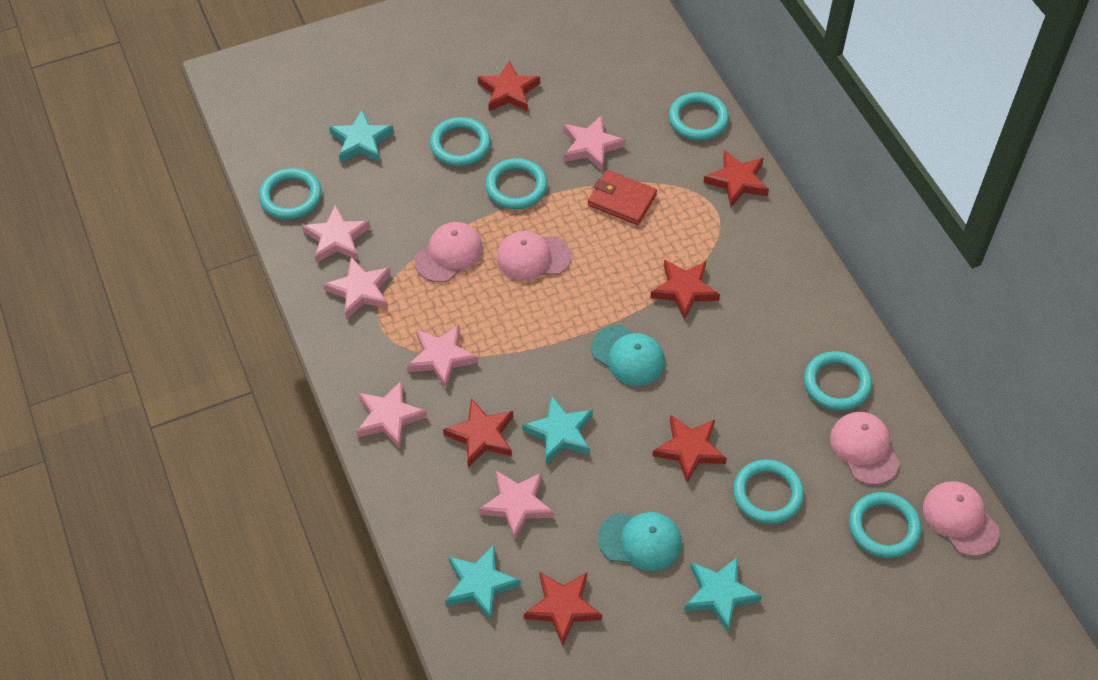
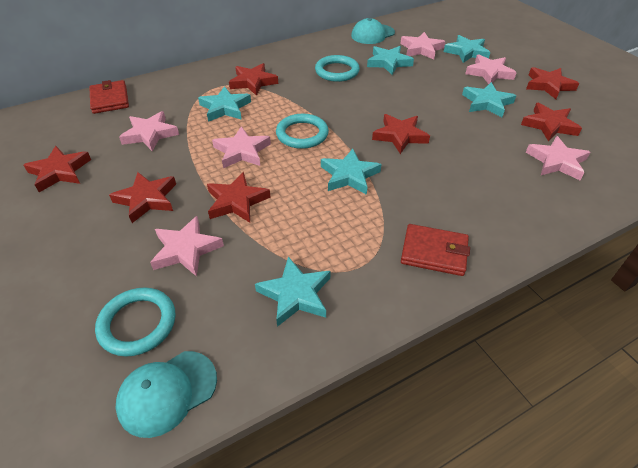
pink cap: [414,222,483,282] [497,231,572,280] [830,412,900,485] [923,481,1000,556] = 4 -> none = 0
red star: [443,398,513,467] [478,60,540,112] [524,572,602,646] [650,259,720,320] [652,415,727,483] [703,150,769,207] = 6 -> [24,146,91,192] [109,172,176,223] [207,172,271,223] [229,63,278,96] [372,114,430,154] [521,103,582,142] [526,67,579,99] = 7
red wallet: [588,170,657,225] = 1 -> [89,80,129,114] [401,224,470,276] = 2
turquoise ring: [259,168,322,219] [430,117,491,166] [485,158,547,209] [669,92,729,140] [733,459,804,524] [804,351,872,411] [849,492,922,558] = 7 -> [95,288,176,357] [276,114,329,149] [315,55,360,82] = 3
turquoise star: [329,110,394,163] [445,545,521,621] [522,395,593,464] [684,557,762,632] = 4 -> [198,86,251,122] [255,256,331,327] [321,149,381,195] [367,46,414,75] [444,35,491,63] [462,82,516,117] = 6

